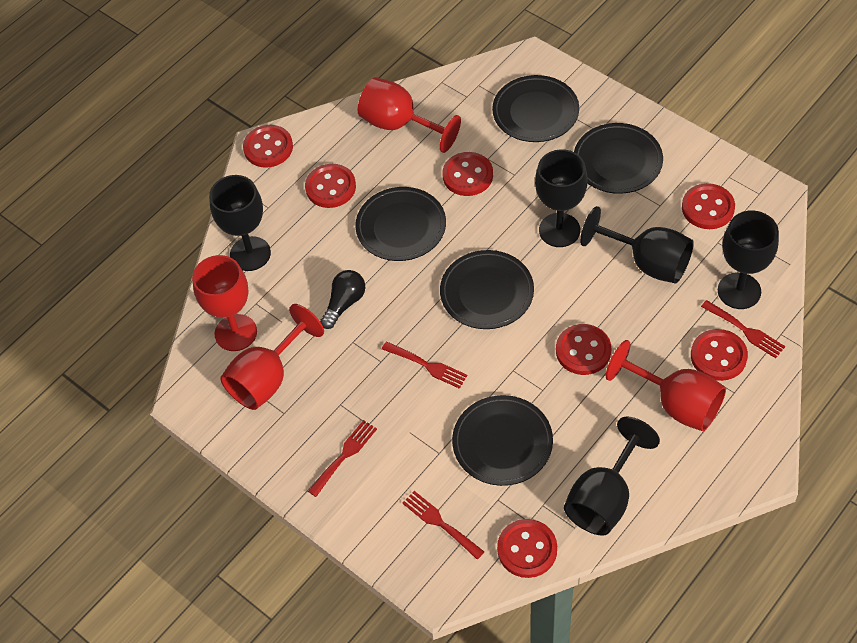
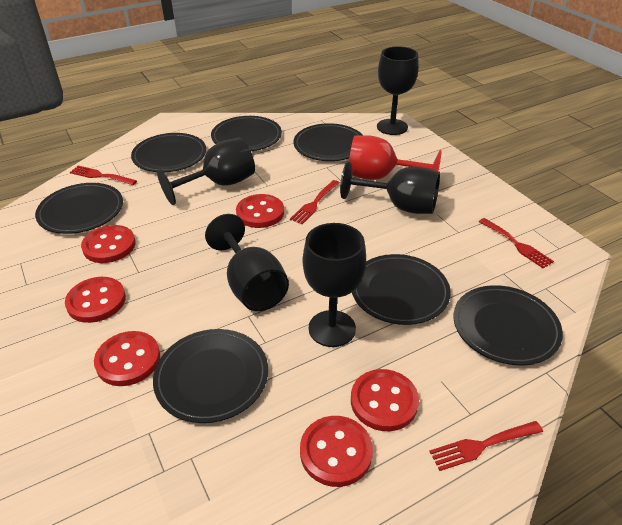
black light bulb: [320,270,365,329] = 1 -> none = 0
black plate: [355,187,446,261] [440,250,534,329] [452,395,553,486] [492,75,579,142] [574,123,663,194] = 5 -> [35,183,123,234] [131,133,206,172] [153,329,268,423] [211,116,282,151] [293,123,362,161] [352,254,451,325] [454,285,563,365] = 7
red button: [243,125,293,168] [305,164,356,208] [442,152,493,196] [497,519,557,578] [556,324,611,375] [682,183,735,229] [691,329,748,381] = 7 -> [65,277,126,323] [81,225,136,263] [94,331,160,386] [236,194,284,228] [300,416,373,487] [351,369,419,431] = 6
red goblet: [192,255,257,351] [220,304,324,410] [358,77,461,153] [606,340,726,431] = 4 -> [349,135,442,180] = 1

